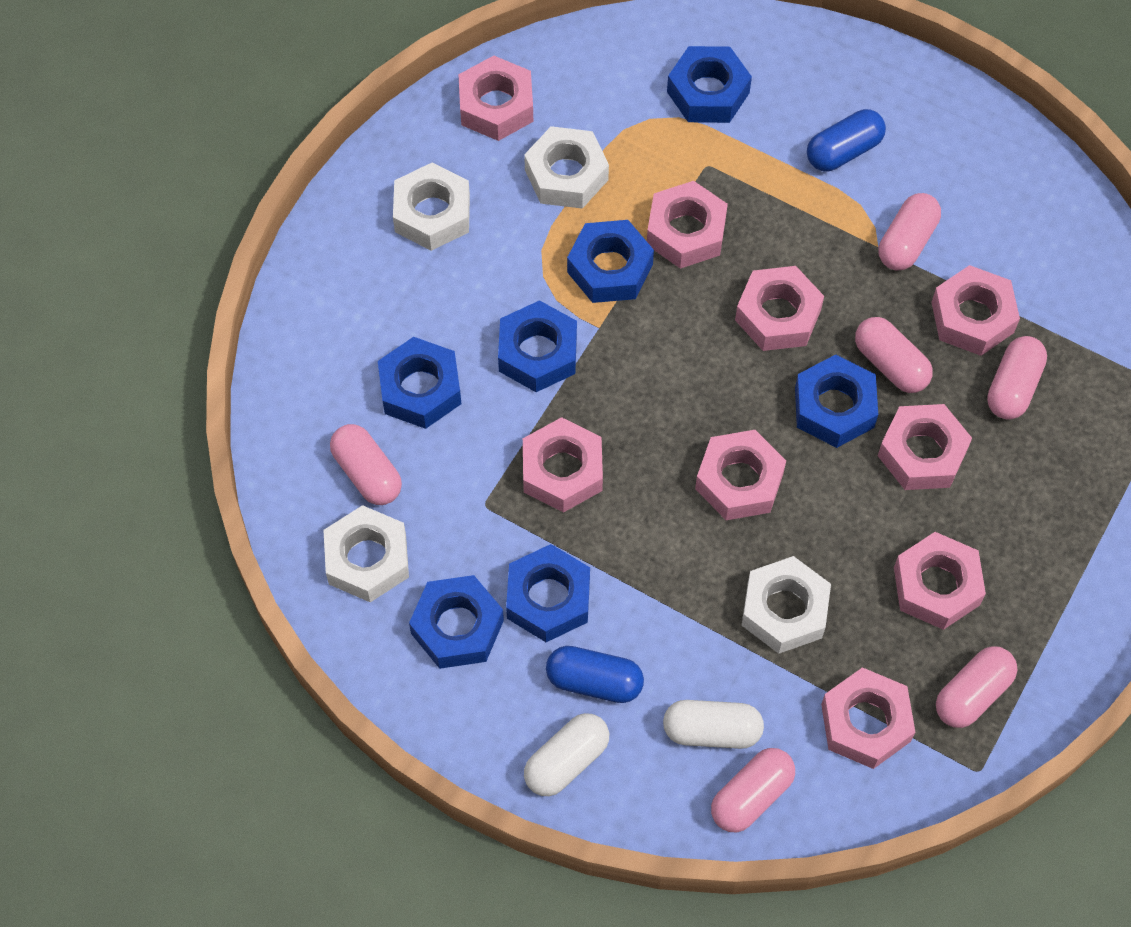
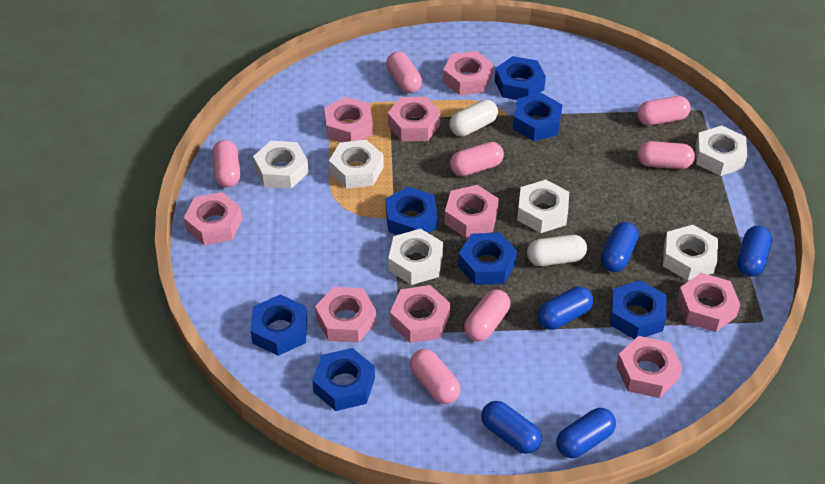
blue capsule: [546,646,644,703] [807,109,886,171] = 2 -> [481,401,542,454] [537,286,594,330] [556,408,616,458] [601,222,639,272] [737,226,772,276] = 5
pink capsule: [330,424,402,505] [711,748,795,832] [855,317,933,393] [879,193,941,270] [936,646,1017,728] [987,336,1047,420] = 6 -> [212,140,240,187] [386,51,422,93] [410,349,461,404] [450,142,504,176] [464,289,510,342] [637,96,691,125] [637,141,695,169] = 7
white nut: [323,505,409,602] [393,163,470,251] [524,126,609,209] [742,556,831,654] = 4 -> [253,141,309,189] [329,140,384,189] [388,229,443,285] [517,180,569,233] [663,225,718,281] [696,126,748,176] = 6

